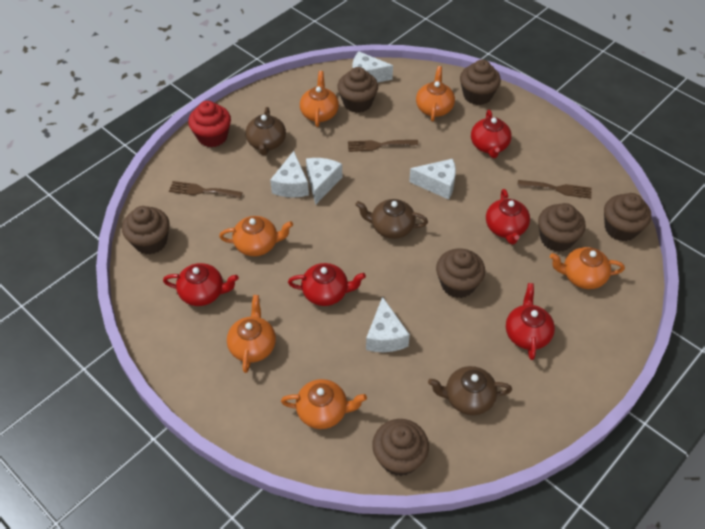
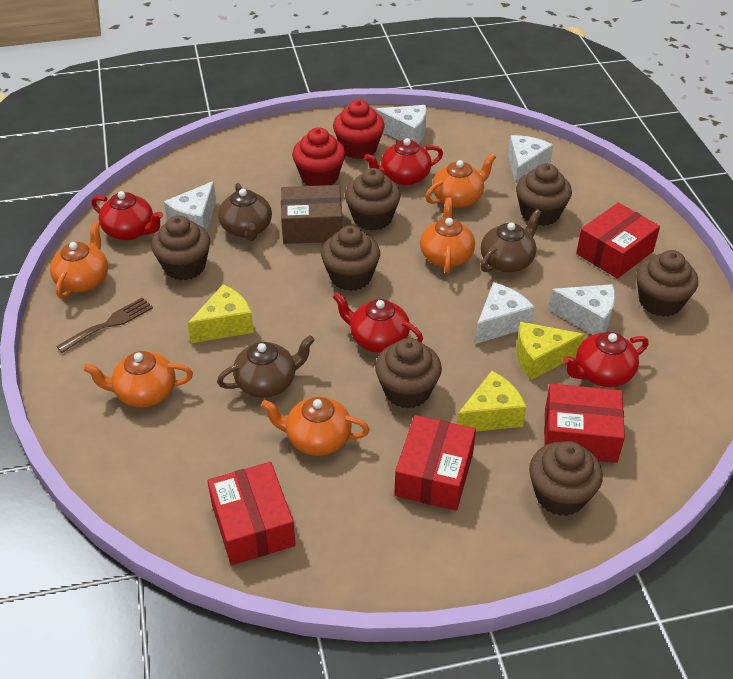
brown box: none = 0 -> [281,185,342,244] = 1
brown fork: [169,181,243,198] [348,140,418,152] [517,180,591,199] = 3 -> [56,297,153,353] = 1
orange teapot: [219,216,293,256] [227,295,276,373] [281,379,367,429] [300,71,339,127] [416,66,455,121] [550,247,625,289] = 6 -> [50,221,108,299] [83,351,193,407] [261,396,370,456] [420,198,475,274] [425,153,496,208] = 5
red box: none = 0 -> [208,462,296,565] [395,415,476,511] [544,384,625,463] [576,203,660,279] = 4
red cupcake: [188,101,231,147] = 1 -> [292,127,346,186] [333,100,385,159] = 2
red teapot: [163,263,239,306] [288,263,366,306] [471,110,512,158] [486,189,530,245] [506,283,555,360] = 5 -> [92,191,163,240] [333,292,423,353] [364,138,443,185] [563,332,649,387] = 4
yellow cheese: none = 0 -> [187,284,254,343] [457,371,526,431] [516,322,585,380] = 3

